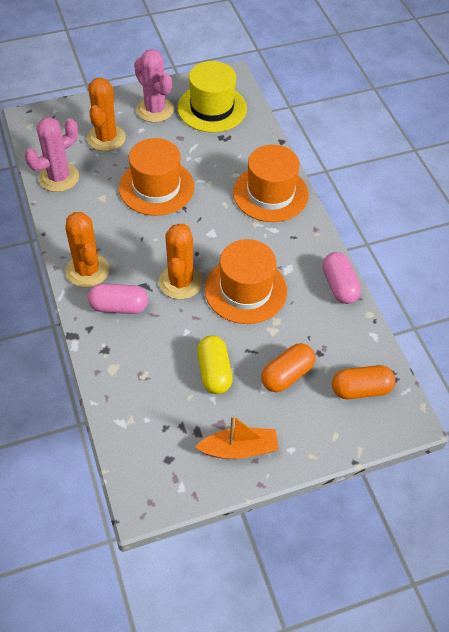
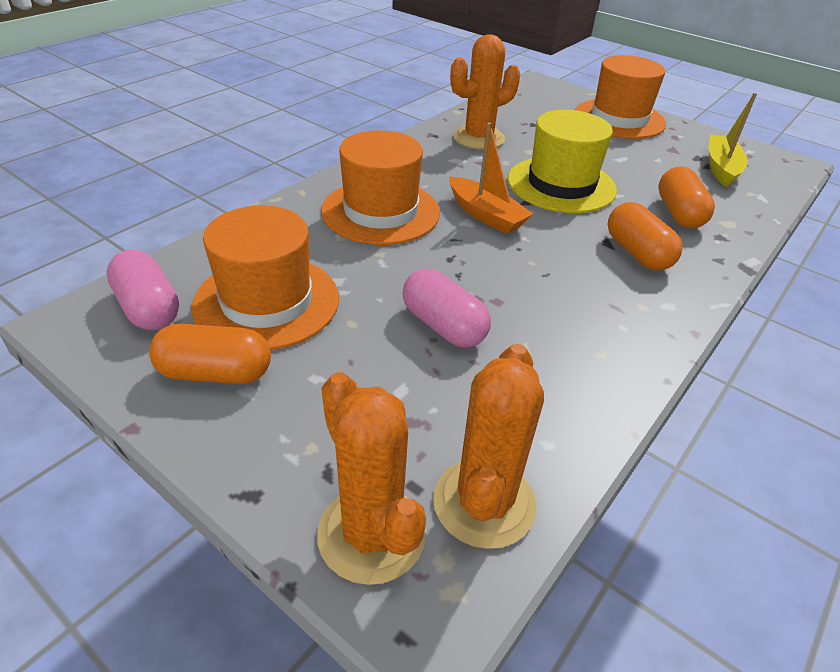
orange capsule: [261,343,315,392] [332,365,396,399] = 2 -> [149,324,271,384] [608,202,683,271] [658,167,715,229] = 3
pink cactus: [25,117,79,192] [134,49,174,122] = 2 -> none = 0
yellow boat: none = 0 -> [709,93,757,187] = 1
yellow capsule: [197,335,232,394] = 1 -> none = 0

